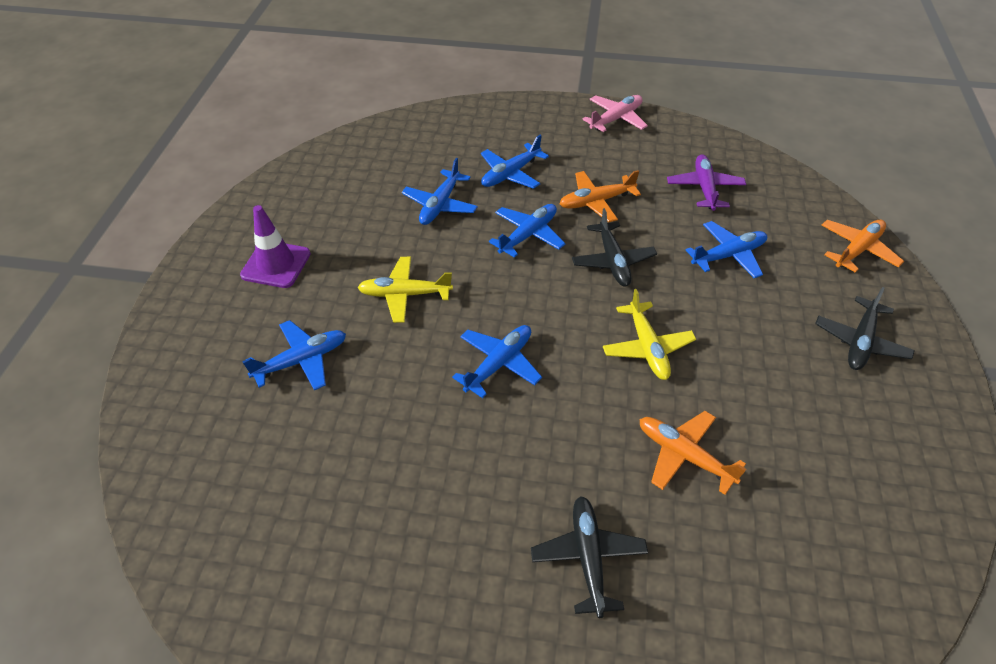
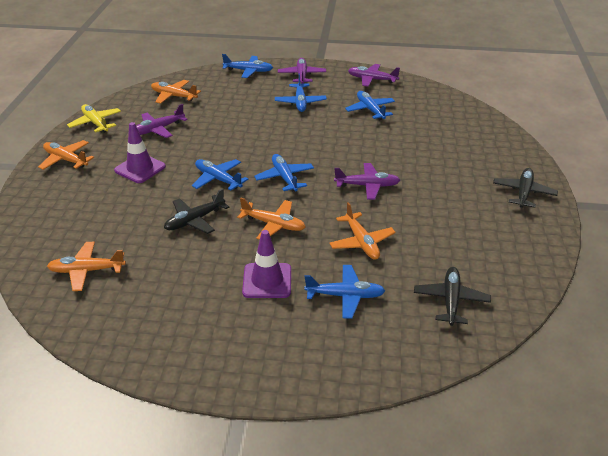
orange plane: [559,170,641,222] [639,411,746,495] [822,220,904,272] = 3 -> [38,140,94,170] [47,242,126,291] [151,80,201,104] [237,198,306,240] [329,202,396,260] = 5
pink plane: [582,95,648,132] = 1 -> none = 0
purple plane: [667,154,746,211] = 1 -> [136,104,188,138] [278,58,326,84] [334,163,400,200] [348,64,400,87] = 4
purple traffic cone: [240,205,311,288] = 1 -> [114,122,166,183] [242,230,291,298] = 2
yellow plane: [357,257,453,323] [603,289,696,380] = 2 -> [67,104,121,133] = 1

